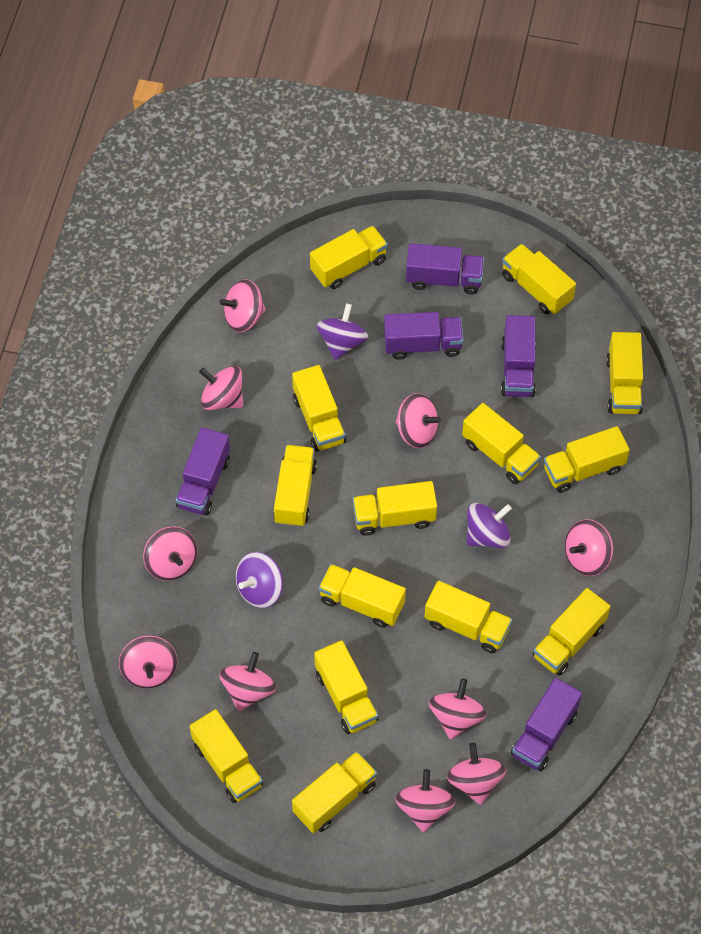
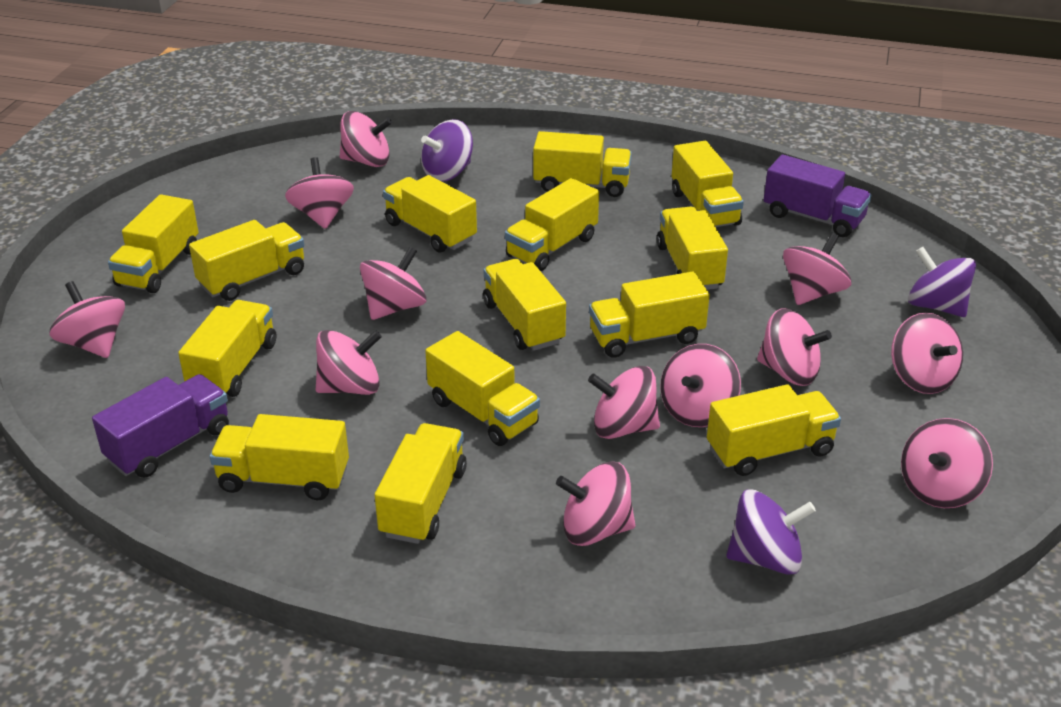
pink spinning top: [119,635,177,688] [143,526,197,581] [199,366,243,410] [219,279,266,332] [219,652,276,711] [395,769,455,832] [396,393,441,448] [429,679,486,739] [447,743,506,805] [565,519,613,576] = 10 -> [49,281,125,358] [285,157,354,229] [316,330,382,395] [340,111,392,167] [360,247,427,320] [556,462,635,546] [588,366,660,439] [660,344,741,427] [757,308,832,386] [783,233,851,305] [891,313,963,394] [901,418,993,508] = 12
purple truck: [176,427,230,516] [384,312,463,360] [406,243,484,295] [501,315,536,397] [511,678,582,771] = 5 -> [92,374,229,478] [764,155,871,237] = 2

